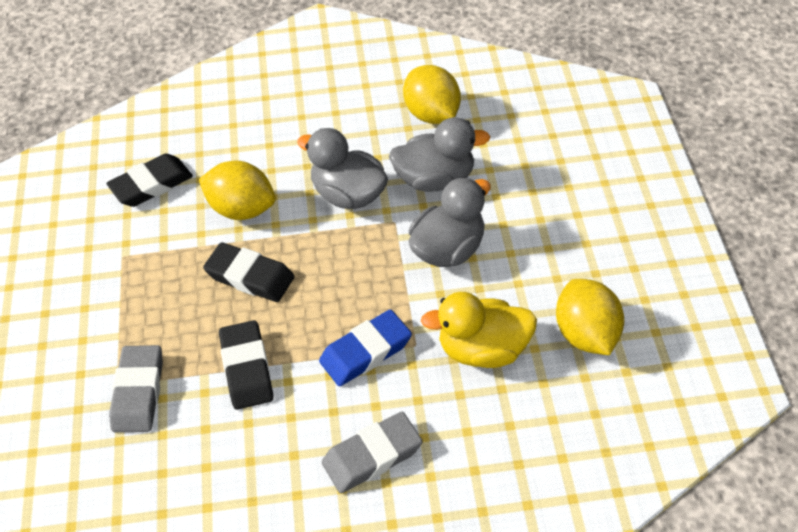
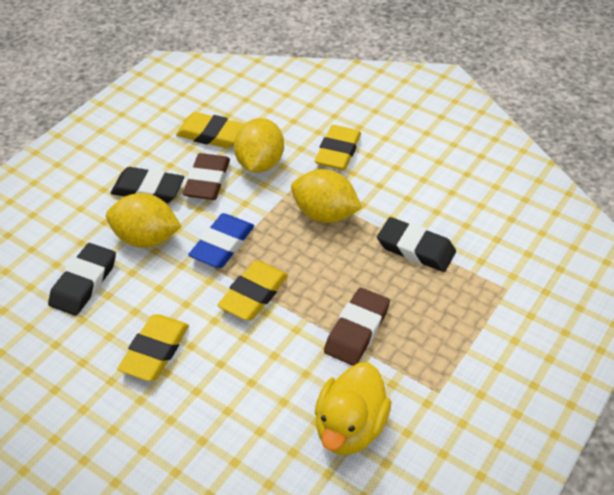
brown eraser: none = 0 -> [183,153,230,200] [324,288,390,366] = 2
grey duck: [297,128,388,209] [389,117,490,192] [409,177,491,267] = 3 -> none = 0
grey eraser: [109,345,163,432] [322,412,423,493] = 2 -> none = 0
yellow eraser: none = 0 -> [117,314,189,381] [176,112,244,148] [217,261,288,320] [315,125,361,170] = 4

